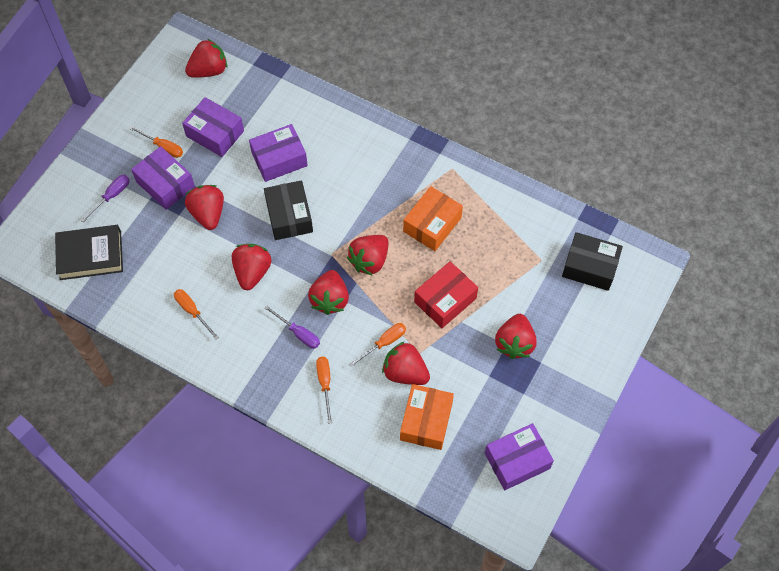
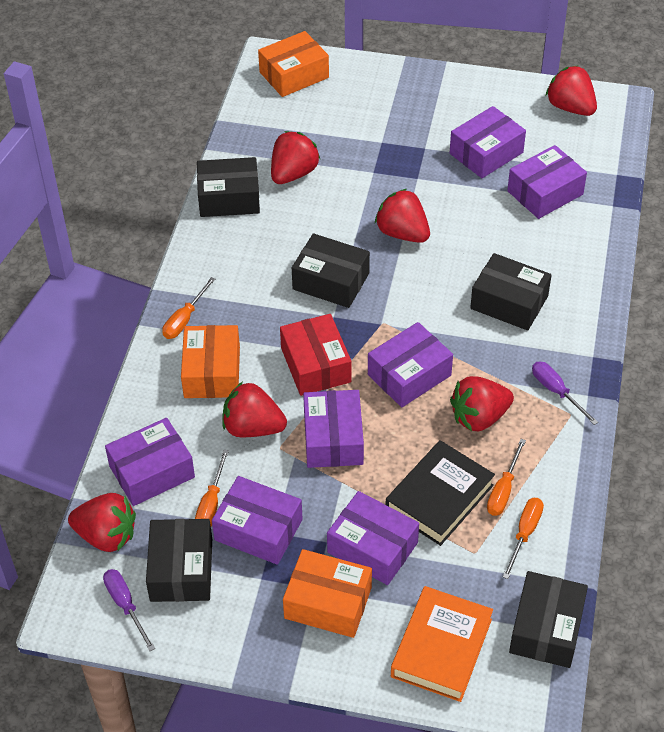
black box: [264,180,313,240] [562,232,623,291] = 2 -> [146,519,212,602] [197,157,260,217] [292,233,370,308] [470,253,551,331] [509,571,588,668] = 5
orange book: none = 0 -> [391,586,493,702] = 1
orange box: [400,384,454,450] [403,186,463,251] = 2 -> [181,325,240,398] [258,31,329,97] [283,549,372,638] = 3
purple box: [131,146,195,210] [182,97,244,157] [249,124,308,182] [485,423,554,490] = 4 -> [105,418,195,506] [212,476,303,565] [303,390,364,468] [327,491,419,585] [368,322,453,407] [450,106,526,178] [507,145,587,219] = 7
red strawberry: [185,39,227,78] [185,185,224,230] [232,244,271,290] [308,270,349,315] [347,235,389,275] [382,341,430,385] [495,314,537,359] = 7 -> [68,493,136,552] [223,381,287,437] [271,131,320,184] [375,189,430,243] [450,376,514,431] [546,66,597,116] = 6

